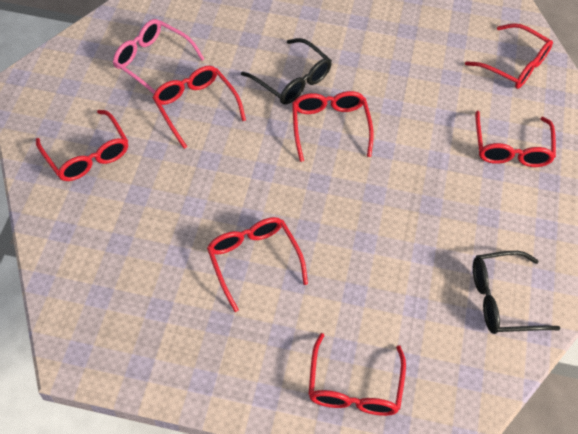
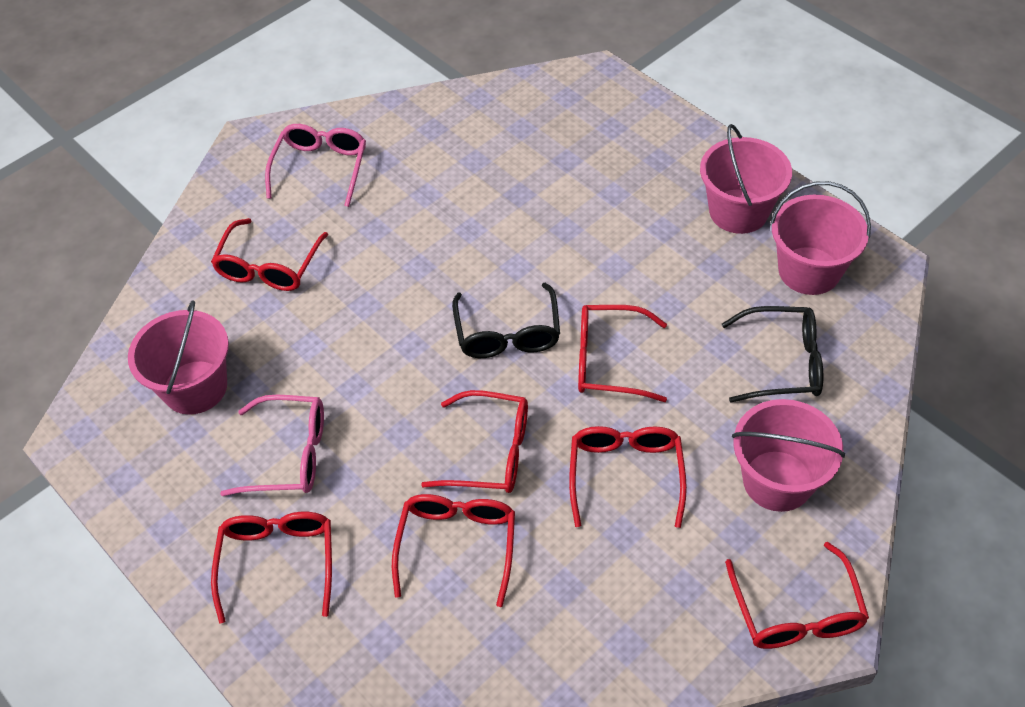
pink bucket: none = 0 -> [128,300,229,415] [700,124,792,234] [732,399,845,512] [770,181,871,295] = 4
pink glasses: [113,19,204,94] = 1 -> [220,395,324,496] [265,124,366,207] = 2

